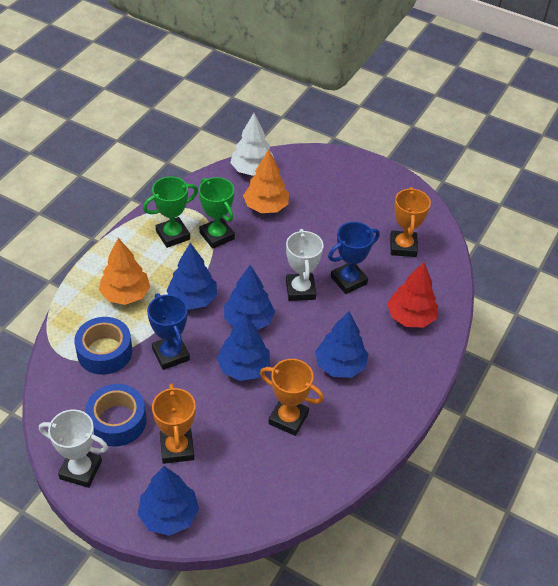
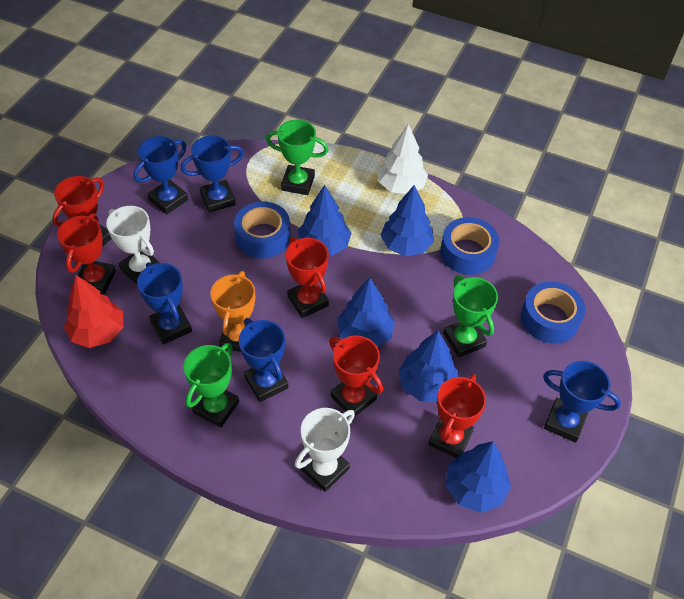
blue tape: [74,317,132,375] [85,384,146,447] = 2 -> [234,202,291,259] [440,217,499,275] [521,281,585,344] = 3
blue trophy: [147,293,190,370] [328,222,380,294] = 2 -> [134,136,188,215] [137,262,192,344] [181,135,244,213] [239,318,288,402] [543,361,621,443] = 5
green trophy: [143,176,198,248] [199,177,235,249] = 2 -> [184,343,239,428] [266,120,328,195] [443,275,498,358] = 3
orange tree: [99,238,150,305] [243,150,289,213] = 2 -> none = 0
orange trophy: [152,383,196,464] [260,359,324,436] [390,187,431,257] = 3 -> [210,271,255,352] = 1
red trophy: none = 0 -> [52,176,112,247] [57,213,116,294] [286,237,329,318] [329,335,383,417] [428,374,486,458] = 5

